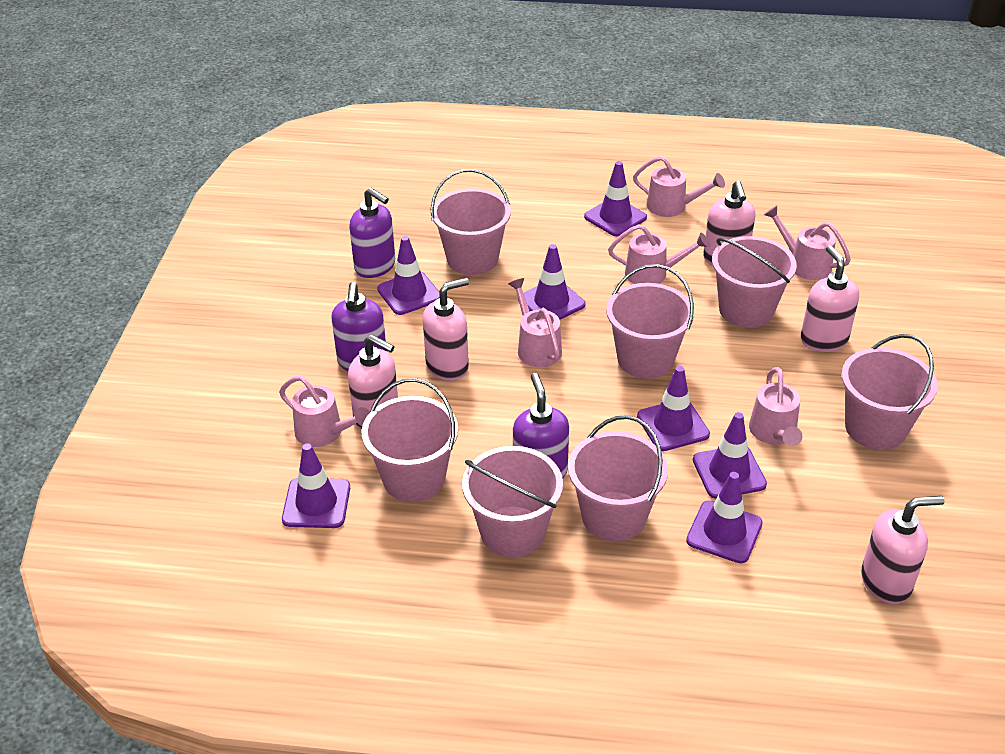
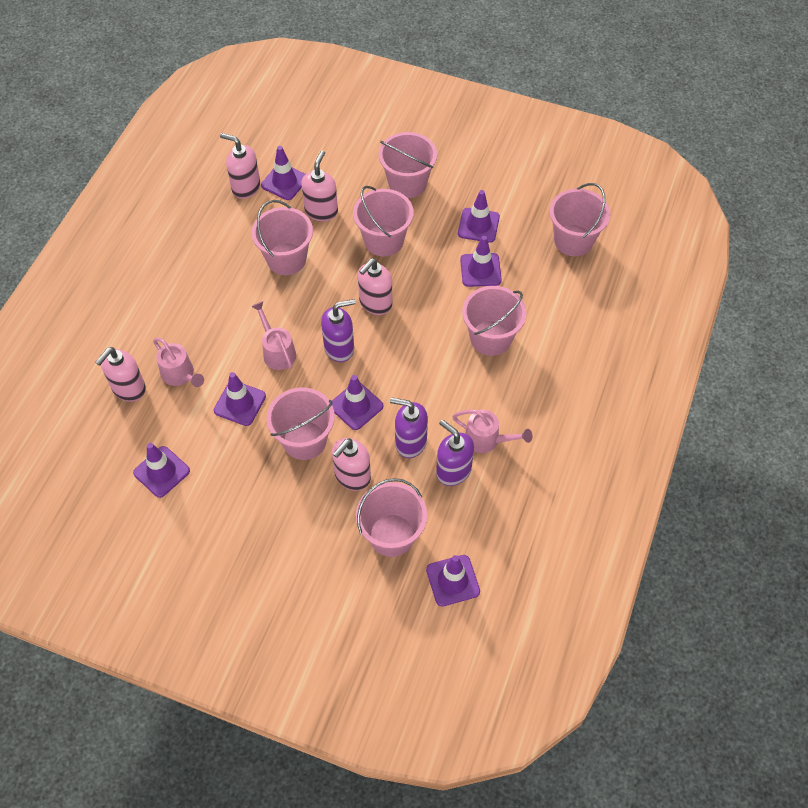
pink watering can: [279,376,370,447] [508,278,562,367] [608,224,710,284] [633,156,725,217] [749,367,802,446] [764,206,851,280] = 6 -> [153,337,204,387] [251,301,296,370] [452,409,533,453] = 3

